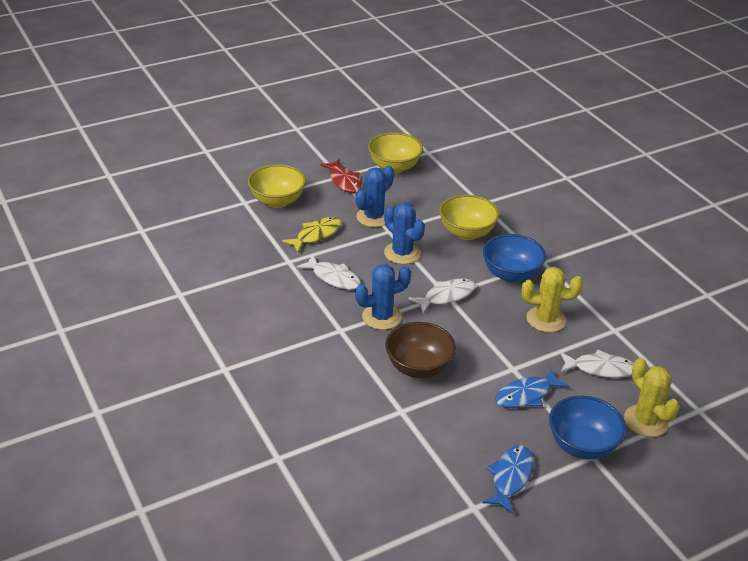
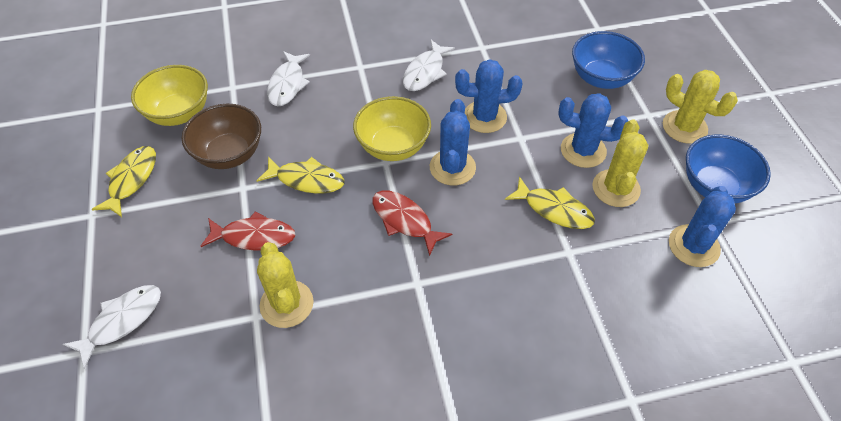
blue cactus: [355,264,411,330] [356,165,394,227] [384,202,425,264] = 3 -> [430,99,476,185] [455,59,523,133] [558,93,628,168] [669,186,736,267] = 4
blue fish: [482,445,534,514] [495,368,569,408] = 2 -> none = 0
red fish: [320,159,361,193] = 1 -> [200,211,295,251] [372,190,452,256] = 2
yellow bowl: [248,164,306,208] [368,132,423,173] [439,195,499,240] = 3 -> [131,65,208,126] [353,96,431,161] = 2
yellow cactus: [522,267,583,332] [624,358,680,437] = 2 -> [257,242,314,328] [592,119,648,207] [663,70,738,144] = 3
yellow fish: [282,217,342,252] = 1 -> [92,146,156,217] [256,157,344,193] [505,176,595,229] = 3

